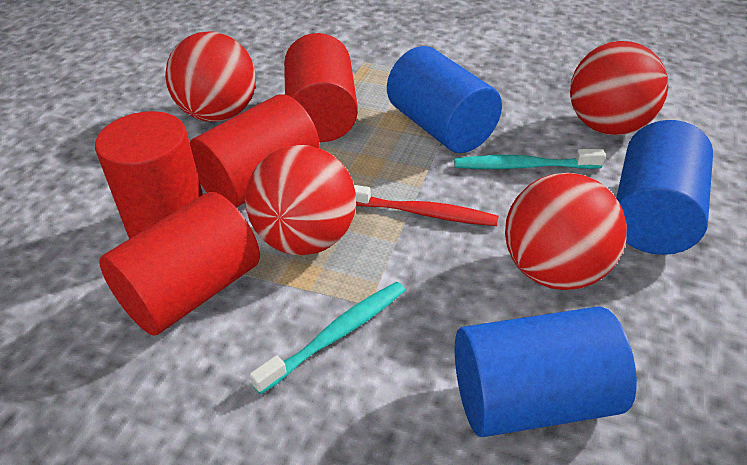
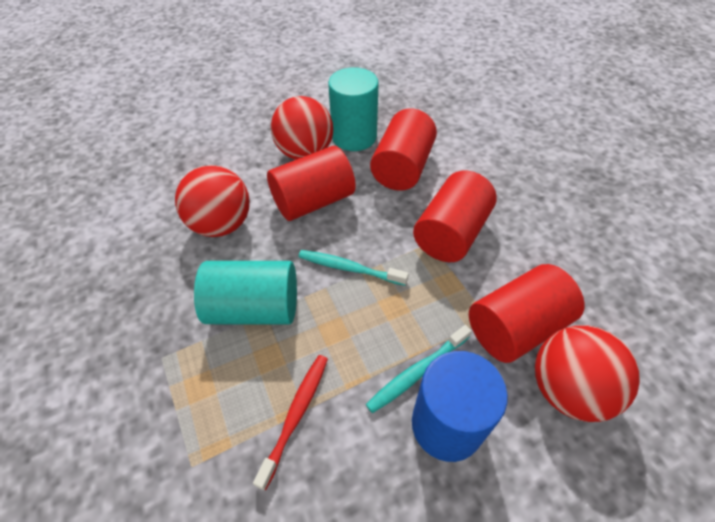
blue cylinder: [387,46,502,153] [455,307,637,437] [616,120,713,255] = 3 -> [412,351,508,462] = 1
red ball: [165,31,256,122] [245,145,356,255] [505,173,627,290] [570,41,668,136] = 4 -> [175,165,250,237] [271,96,333,160] [535,325,640,422] = 3
turquoise cylinder: none = 0 -> [194,261,297,325] [328,67,379,151] = 2

